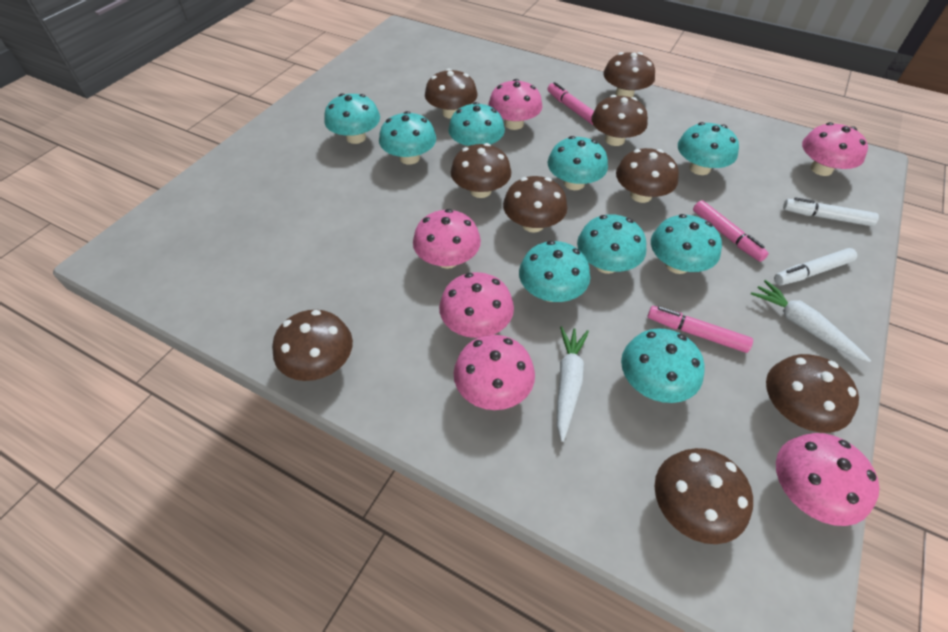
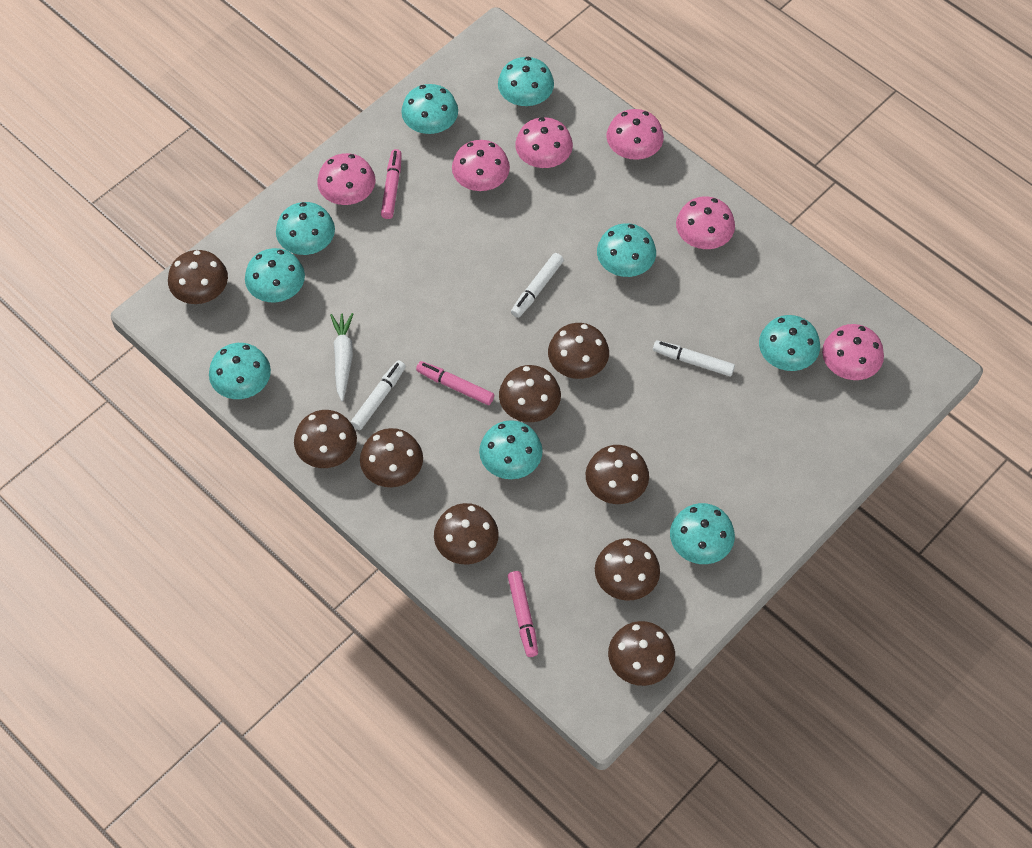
white carrot: [557,326,589,442] [751,280,871,362] = 2 -> [330,313,353,401] = 1
white marker: [774,248,857,286] [783,197,879,226] = 2 -> [351,360,406,430] [511,253,564,318] [653,340,735,376] = 3

